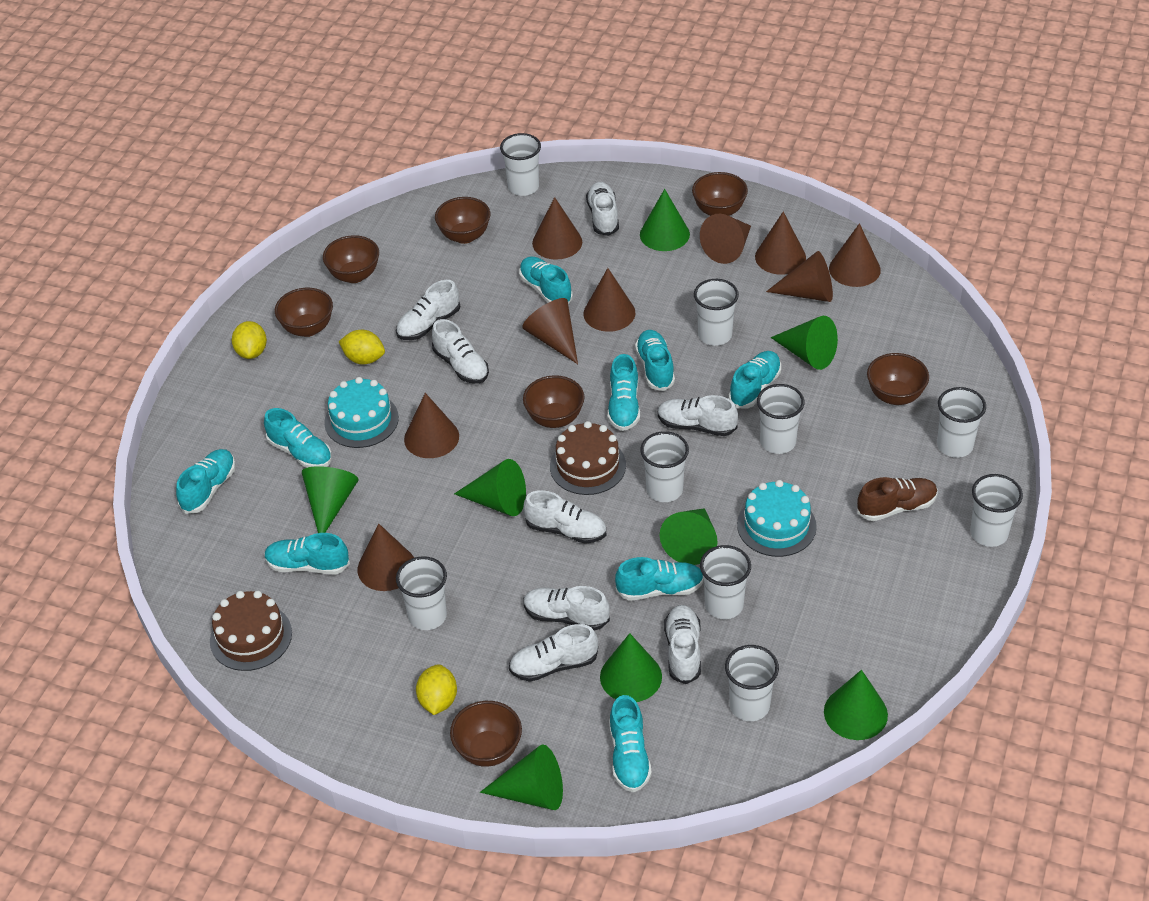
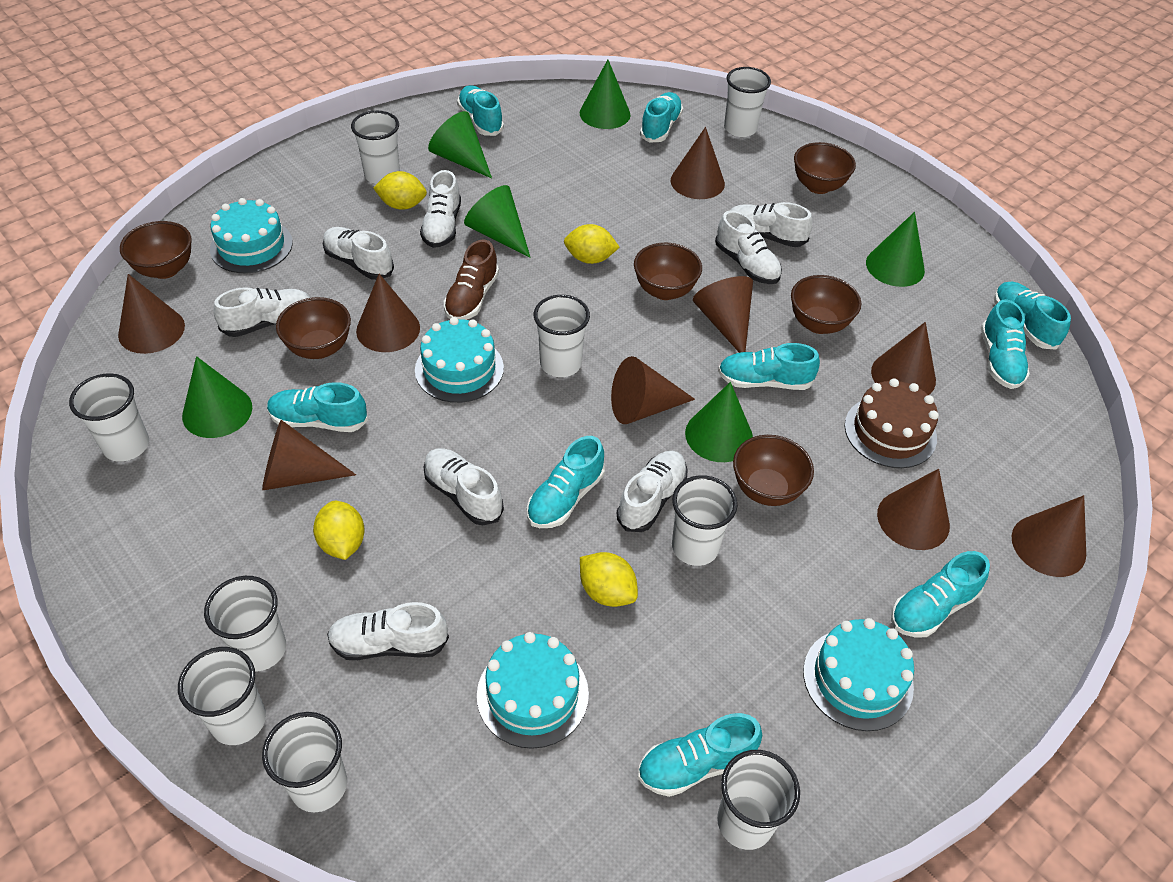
brown bowl: [275,288,333,337] [323,235,379,283] [435,197,490,244] [450,701,522,767] [523,375,585,428] [692,172,748,216] [867,353,929,405] = 7 -> [120,221,192,279] [276,297,351,359] [634,243,702,300] [733,435,814,506] [791,275,861,334] [794,142,856,194] = 6
brown cake: [210,591,292,671] [550,421,626,495] = 2 -> [845,379,939,468] = 1
green cone: [302,466,359,533] [454,459,526,516] [480,744,563,810] [600,633,662,702] [640,189,690,251] [660,508,718,565] [771,316,838,370] [824,670,888,740] = 8 -> [182,356,252,438] [428,111,492,178] [464,185,531,258] [580,60,631,129] [685,382,753,462] [866,212,925,287] = 6
turquoise cake: [324,377,399,448] [737,480,817,557] = 2 -> [210,198,293,273] [415,317,504,403] [477,632,589,749] [803,618,914,731] = 4
yellow lemon: [232,321,267,359] [339,330,385,364] [416,664,457,715] = 3 -> [313,501,365,560] [373,171,427,210] [564,224,620,264] [580,552,638,607] = 4

